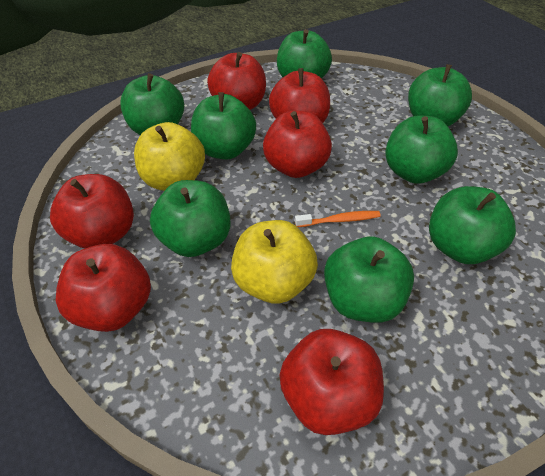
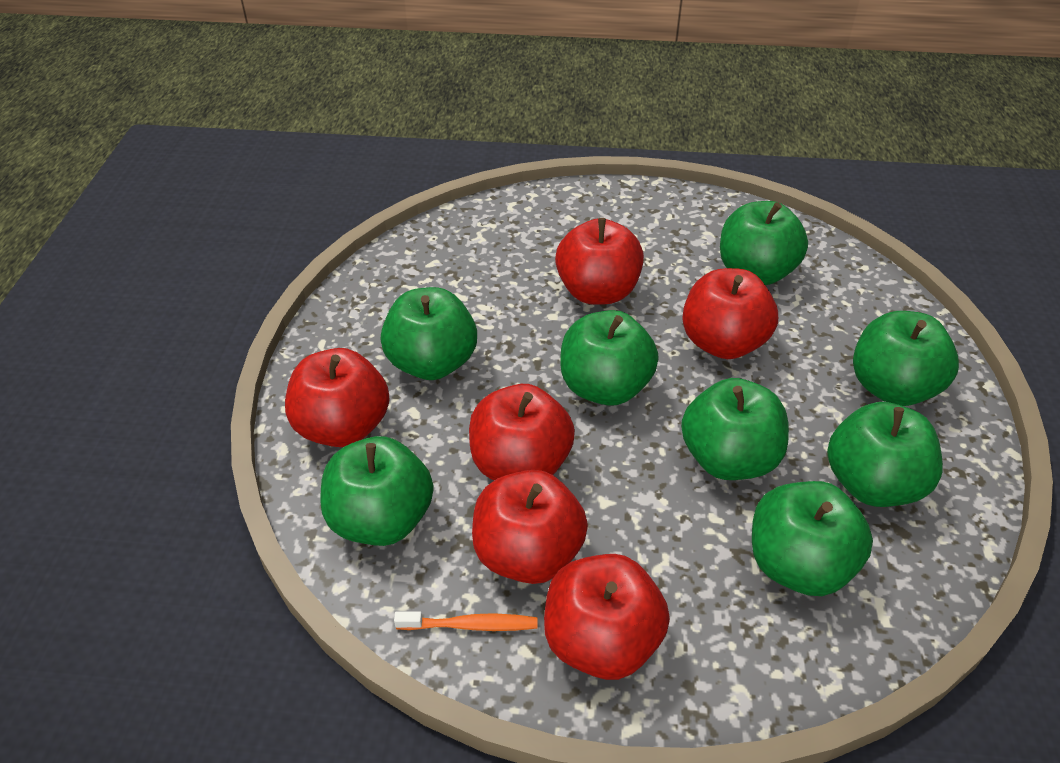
yellow apple: [134,122,205,191] [231,220,318,304] = 2 -> none = 0

